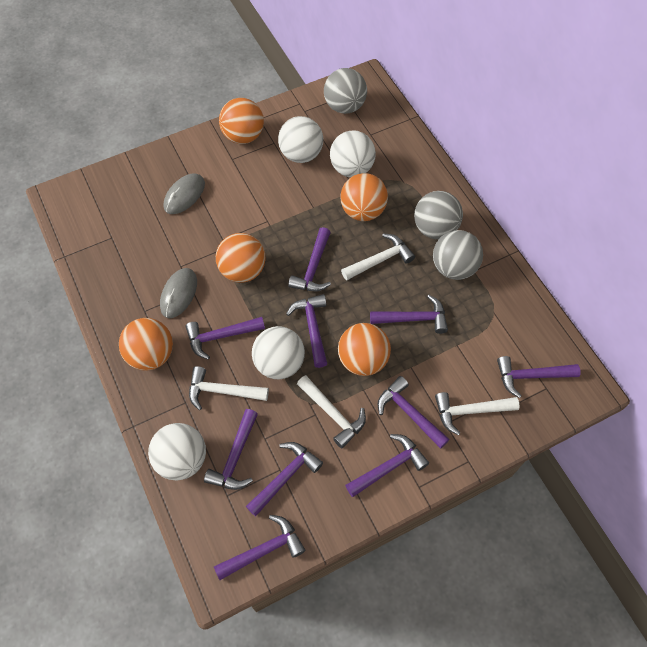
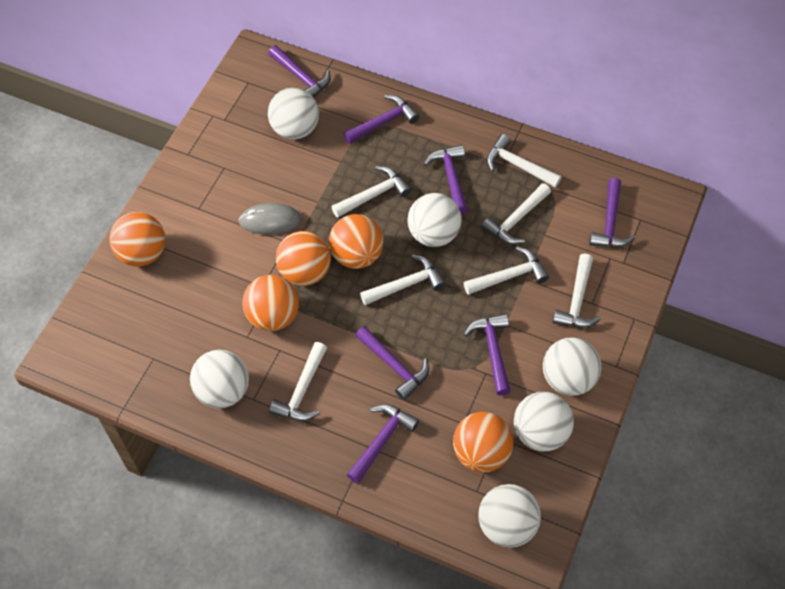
grey ball: [324,68,367,114] [414,191,463,239] [433,230,483,280] = 3 -> none = 0
grey mouse: [160,268,197,318] [164,173,205,214] = 2 -> [239,203,302,235] = 1
purple hammer: [185,317,265,359] [204,409,258,490] [214,515,305,580] [246,442,323,516] [286,294,327,368] [288,227,331,291] [345,434,429,497] [370,295,448,334] [378,376,450,449] [497,356,580,398] = 10 -> [268,45,331,98] [344,95,420,144] [347,404,419,484] [355,326,429,400] [424,145,468,215] [464,314,511,395] [589,178,635,247] = 7
white ball: [148,423,206,481] [252,326,305,379] [278,116,323,163] [330,130,376,177] = 4 -> [190,350,249,408] [268,88,319,139] [407,193,462,247] [478,484,541,548] [514,392,574,451] [543,337,602,396] = 6
white hammer: [189,366,269,410] [297,375,366,448] [341,234,415,280] [435,392,520,436] = 4 -> [269,342,327,421] [332,166,411,218] [360,255,445,305] [464,247,549,295] [481,183,551,244] [487,134,562,188] [553,253,601,328] = 7

